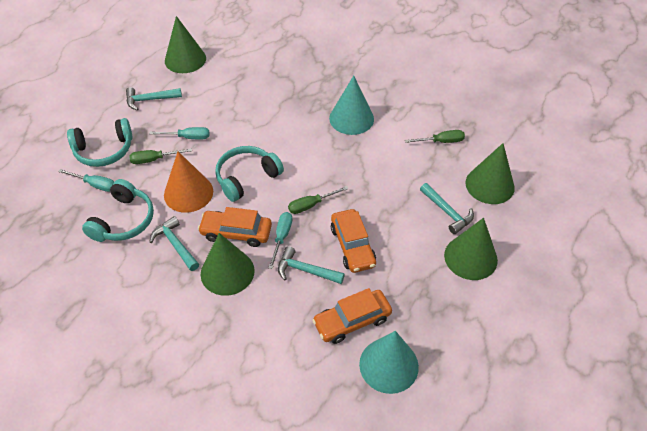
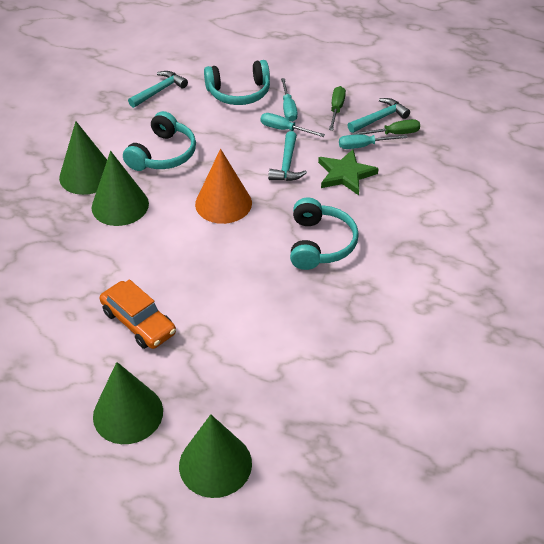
green screwdriver: [129,148,192,164] [288,186,349,214] [405,130,465,143] = 3 -> [329,86,346,130] [353,119,420,135] = 2
green star: none = 0 -> [318,149,379,195] = 1
orange car: [198,207,272,247] [312,288,392,344] [331,209,376,273] = 3 -> [100,279,176,349] = 1
turquoise cone: [329,75,374,135] [359,331,419,394] = 2 -> none = 0
turquoise hammer: [126,87,182,110] [149,216,199,271] [278,246,345,284] [420,183,474,234] = 4 -> [128,71,188,108] [268,131,307,181] [348,98,410,133] = 3

